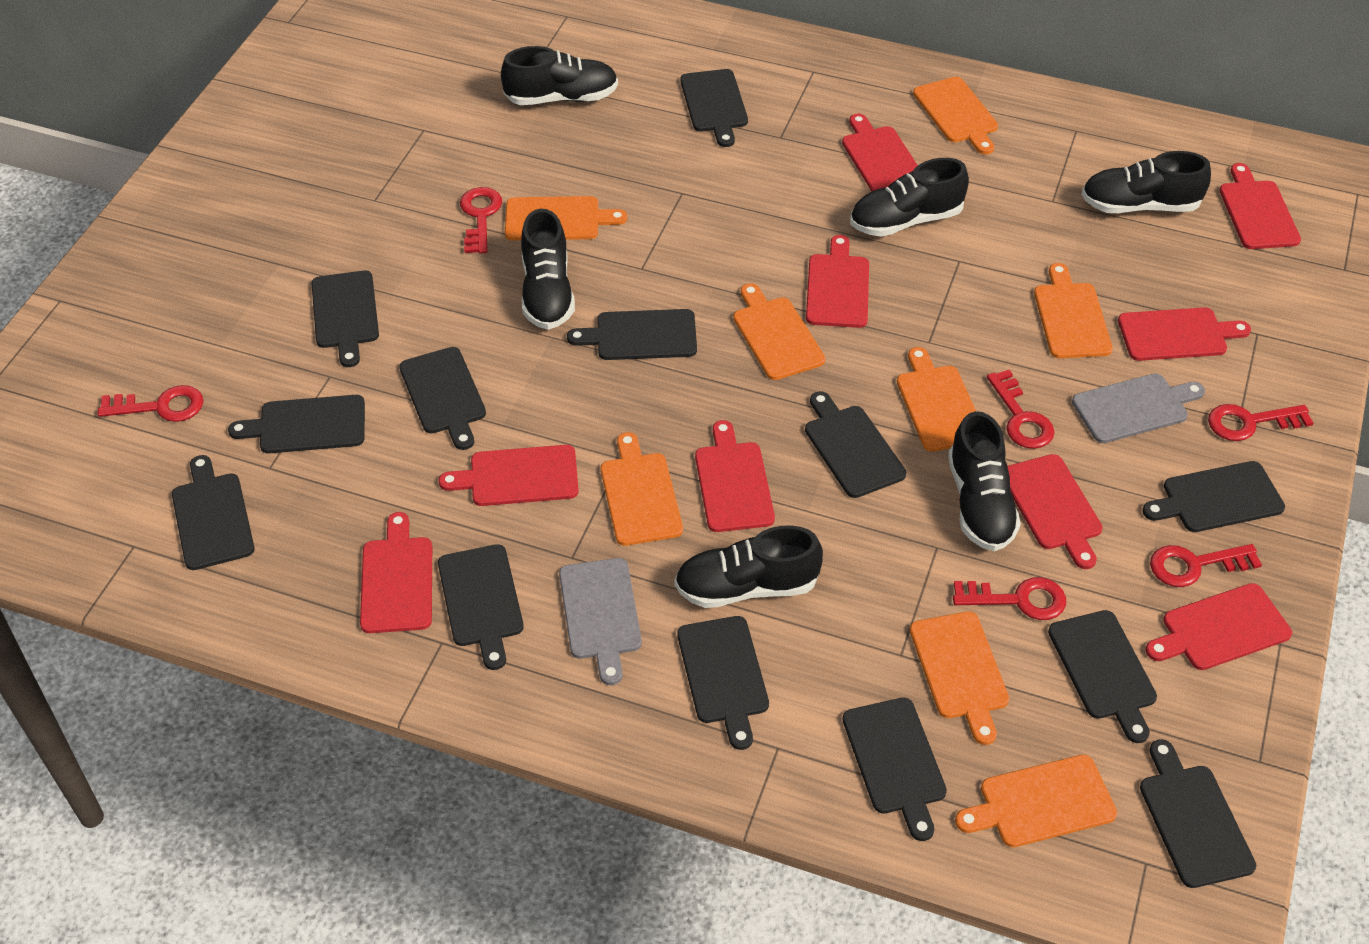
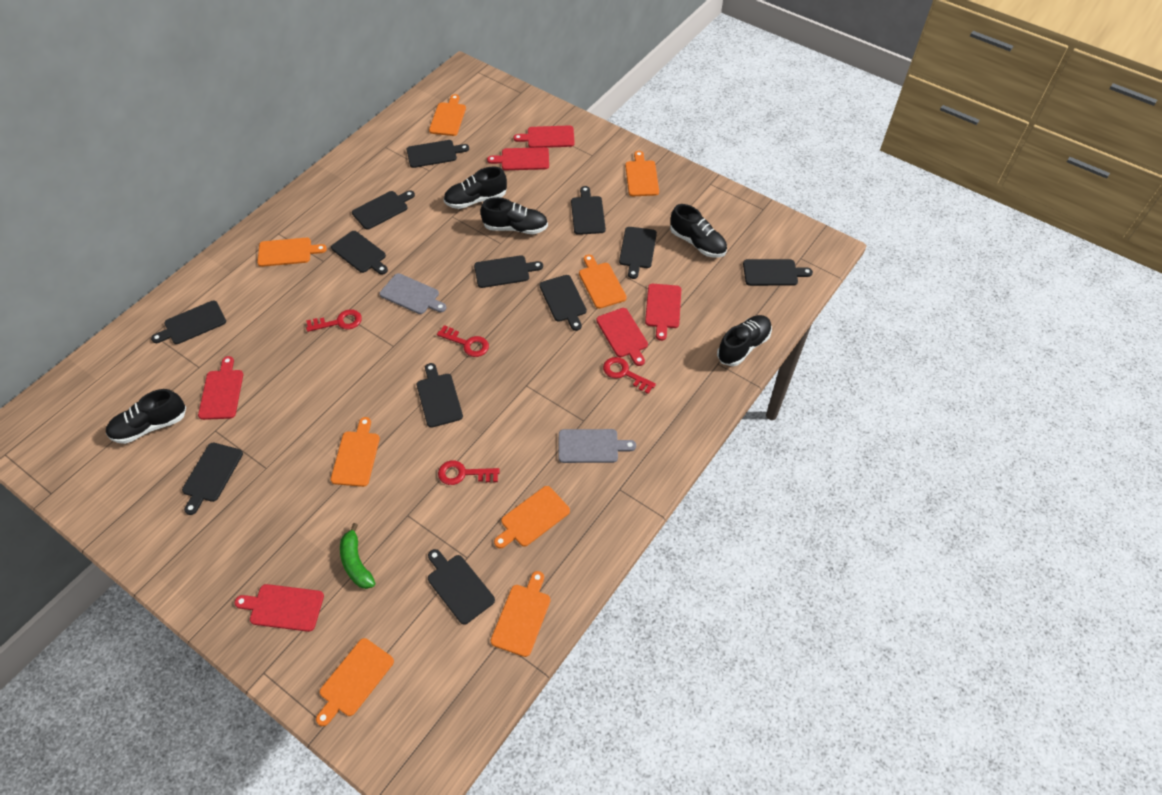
black cutting board: [172,455,255,570] [228,395,365,453] [312,271,379,367] [399,347,486,450] [438,544,524,670] [567,309,697,360] [677,616,769,750] [680,69,748,147] [805,391,906,498] [842,698,947,841] [1048,610,1157,743] [1140,739,1256,888] [1142,461,1285,532] = 13 -> [151,300,226,344] [182,443,243,515] [331,231,388,275] [352,190,415,230] [407,140,469,168] [417,363,463,428] [428,549,495,625] [474,255,543,288] [539,275,587,331] [571,186,606,235] [619,227,657,279] [743,259,813,286] = 12
black shoe: [501,46,618,105] [521,209,575,330] [675,525,823,608] [850,158,969,237] [948,411,1021,551] [1081,151,1211,213] = 6 -> [106,389,186,444] [444,167,507,209] [480,197,548,234] [670,204,727,257] [717,315,772,366] = 5
green banana: none = 0 -> [340,523,375,589] = 1
red cutting board: [360,512,432,633] [439,445,579,506] [695,420,775,532] [806,235,869,328] [842,113,918,191] [1007,454,1103,569] [1118,307,1251,361] [1145,583,1292,670] [1219,163,1301,249] = 9 -> [198,356,243,420] [235,584,324,632] [487,147,549,170] [513,125,575,148] [596,308,648,366] [645,284,681,341] = 6
red key: [98,385,203,422] [460,187,502,254] [953,577,1066,620] [987,370,1054,449] [1150,544,1262,587] [1208,404,1313,441] = 6 -> [306,309,362,332] [437,325,489,357] [438,460,500,485] [603,357,656,394] = 4

